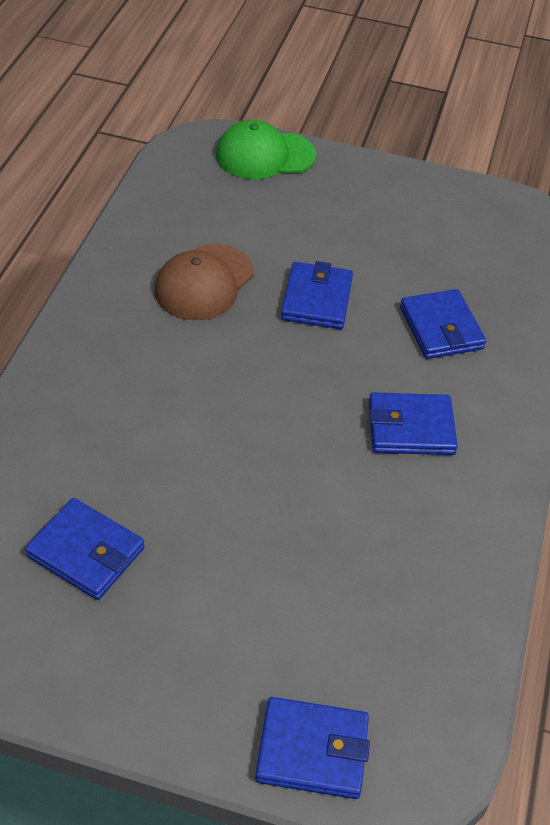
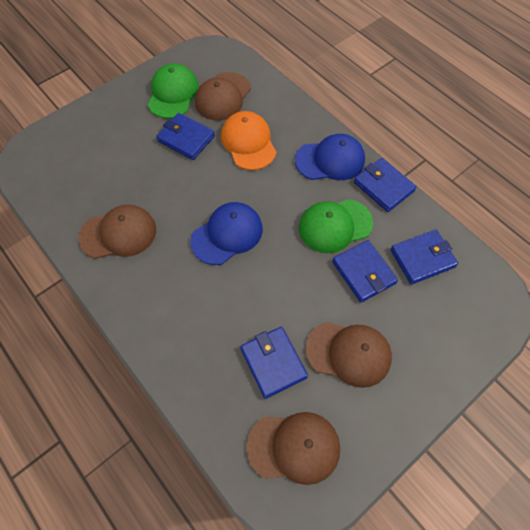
blue cap: none = 0 -> [190,202,263,265] [295,134,365,180] = 2
brown cap: [154,244,254,320] = 1 -> [78,205,156,259] [195,72,251,121] [246,412,340,485] [305,322,392,388] = 4
green cap: [216,120,316,179] = 1 -> [148,63,199,119] [299,199,373,253] = 2
orange cap: none = 0 -> [221,111,276,170] = 1

